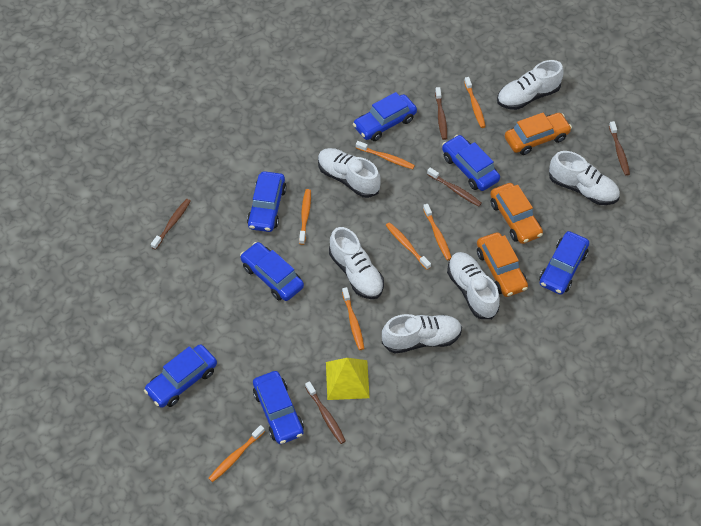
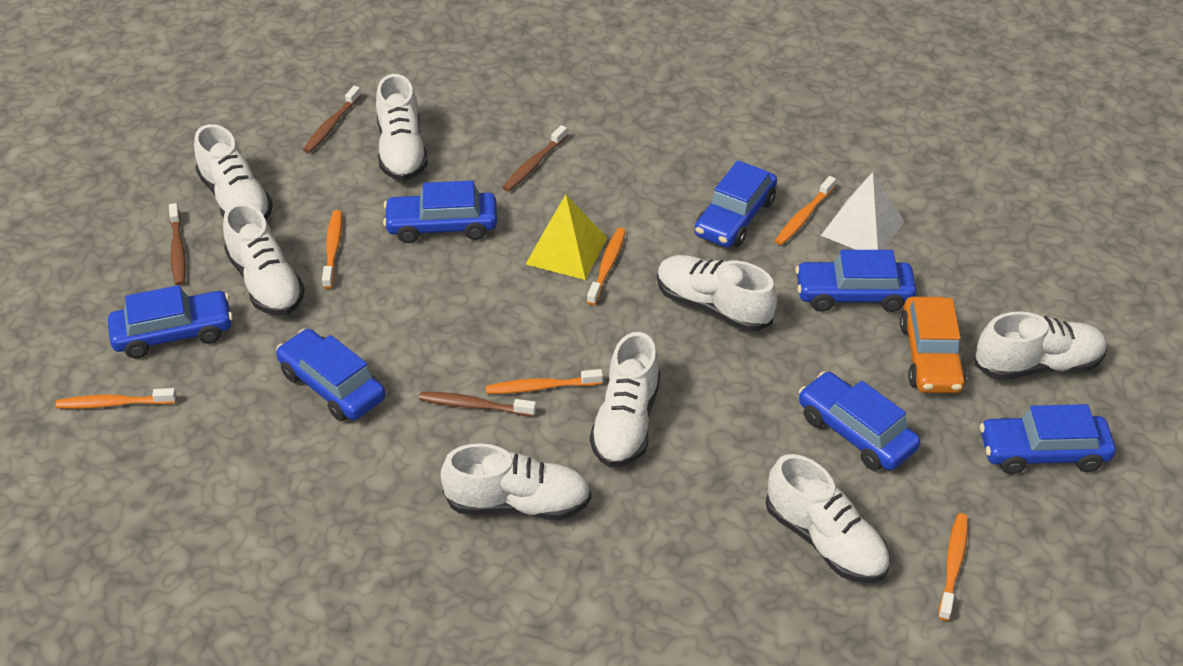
brown toothbrush: [151,199,191,250] [305,381,346,444] [427,168,482,206] [435,87,447,140] [609,121,630,176] = 5 -> [169,203,186,285] [303,86,361,153] [419,392,536,417] [502,125,567,191] = 4
orange car: [477,232,528,297] [490,183,543,244] [505,113,572,155] = 3 -> [900,296,967,393] = 1
orange toothbrush: [208,425,265,482] [299,189,311,245] [342,287,364,350] [356,141,415,169] [386,222,431,270] [423,204,451,261] [464,77,486,128] = 7 -> [56,388,177,409] [322,210,342,289] [486,369,603,394] [587,228,626,305] [775,176,836,245] [938,513,968,621] = 6
white pyramid: none = 0 -> [821,172,904,250] = 1
white shoe: [318,148,381,198] [329,227,384,299] [382,314,462,353] [447,252,500,319] [497,60,564,110] [549,151,620,205] = 6 -> [194,124,273,220] [223,203,305,316] [376,74,428,181] [440,443,591,520] [590,332,660,468] [657,255,777,331] [766,454,890,583] [975,312,1108,380] = 8

